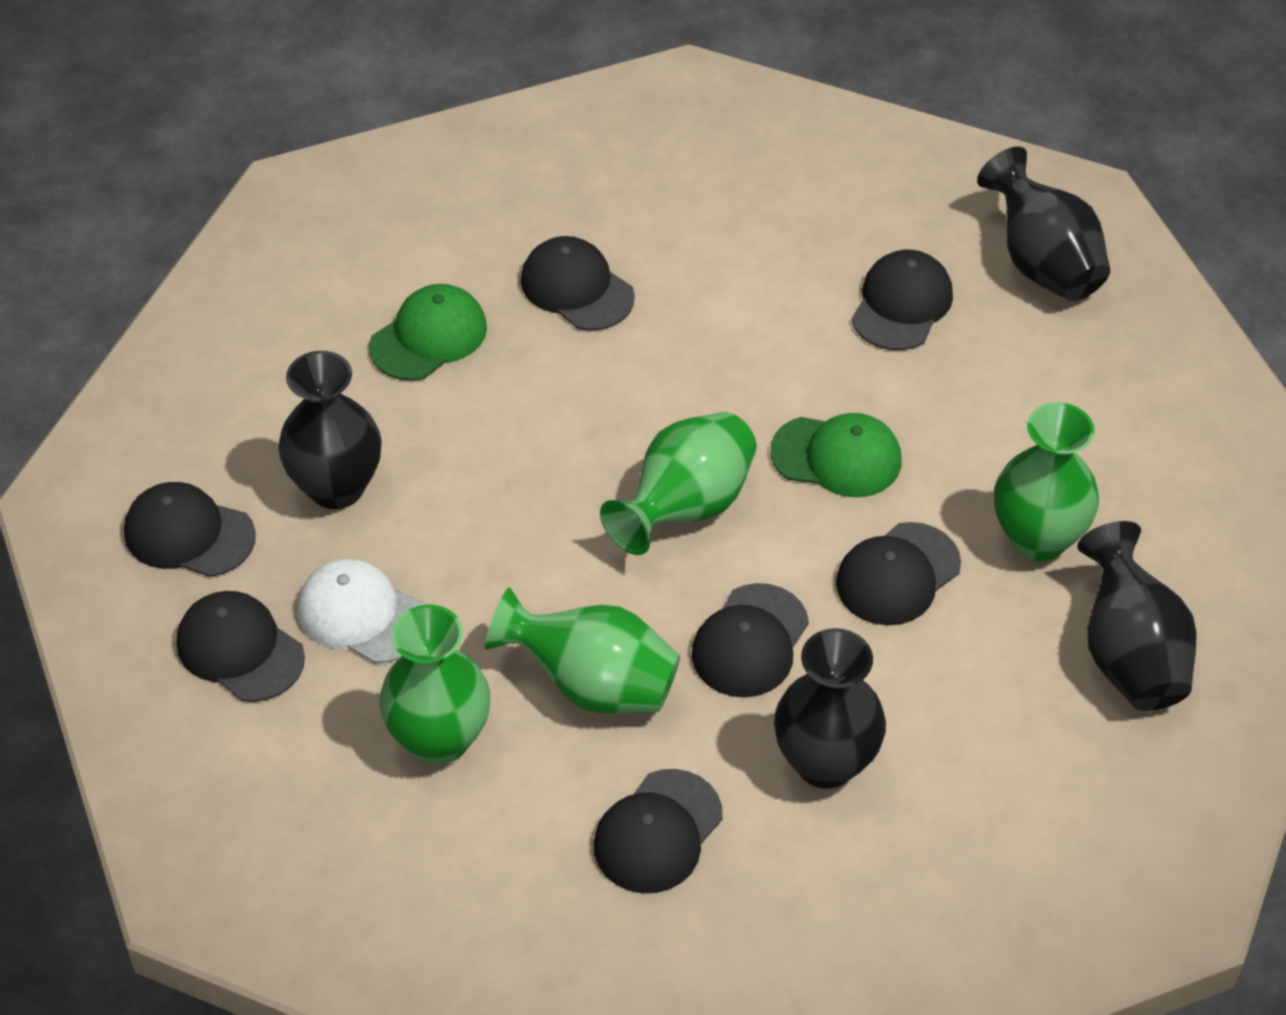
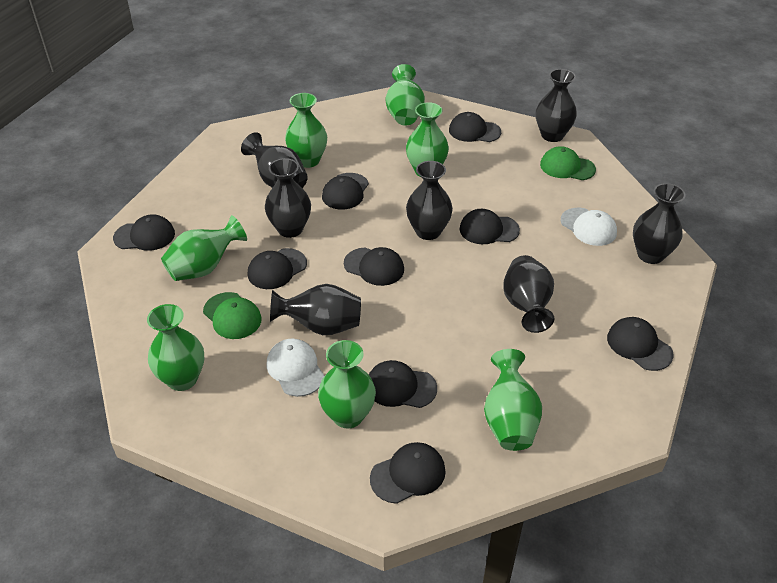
black cap: [124,482,256,577] [177,591,305,702] [521,236,635,331] [594,769,723,893] [692,583,809,697] [836,522,961,626] [852,250,953,350] = 7 -> [113,214,175,251] [248,248,307,289] [322,173,369,210] [344,247,404,286] [369,360,437,408] [370,442,446,504] [449,112,501,142] [460,209,520,244] [607,317,673,371] = 9
black vase: [278,351,382,509] [774,628,886,789] [977,147,1110,301] [1077,521,1196,711] = 4 -> [241,132,308,188] [265,158,311,238] [270,284,361,335] [406,161,453,240] [503,255,554,333] [536,69,577,142] [633,183,686,264] = 7
green vase: [379,604,490,765] [485,587,680,713] [600,412,757,555] [994,402,1099,561] = 4 -> [147,304,204,391] [161,215,247,281] [285,93,327,168] [318,340,376,428] [386,64,425,125] [406,102,449,176] [484,349,542,451] = 7
white cap: [297,559,425,663] = 1 -> [267,339,325,397] [561,208,617,246] = 2

